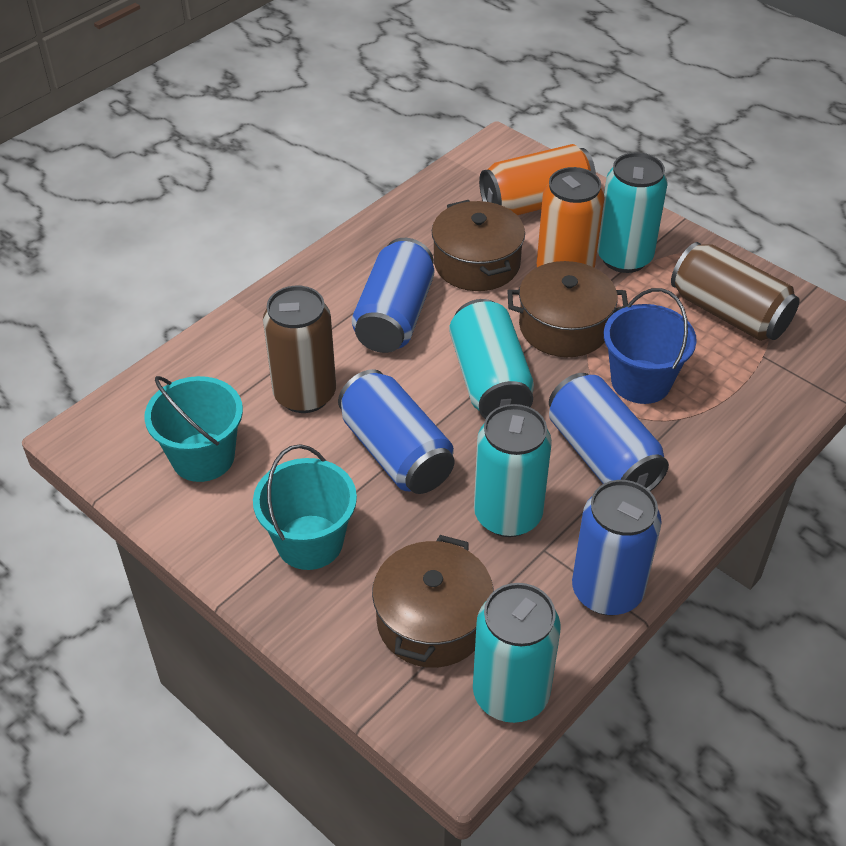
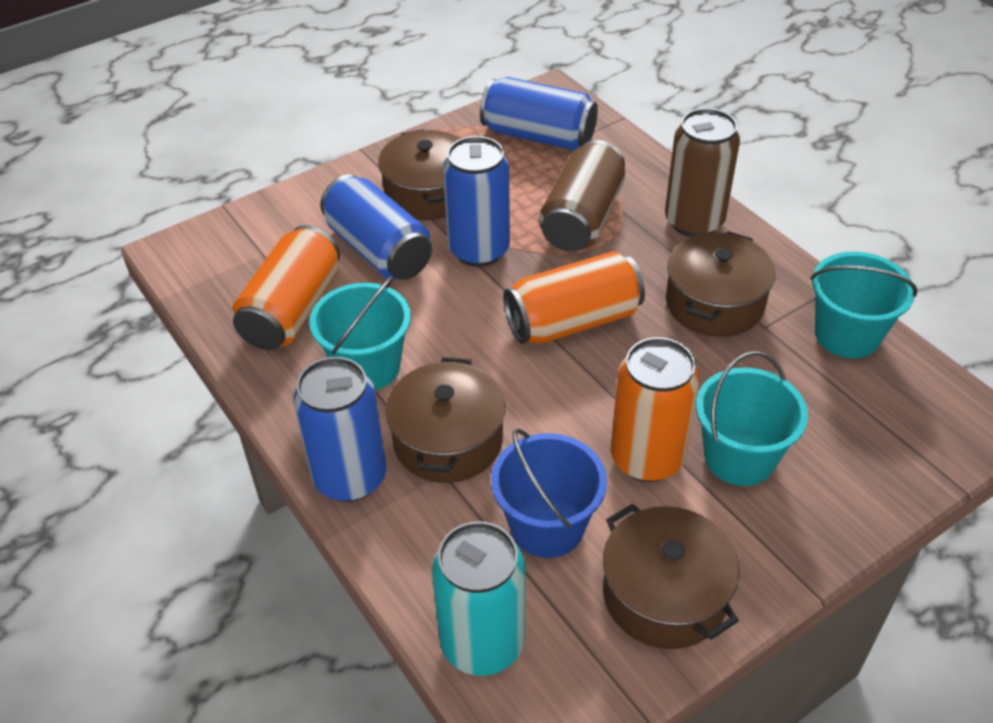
brown pot: [372,535,494,668] [432,200,525,291] [507,261,628,357] = 3 -> [378,129,461,220] [385,357,505,483] [603,504,740,649] [666,231,776,337] = 4
orange can: [479,144,596,215] [537,167,605,268] = 2 -> [232,225,340,350] [503,251,645,344] [611,337,700,482] = 3
turquoise bucket: [144,376,243,482] [253,444,357,570] = 2 -> [309,276,411,390] [696,351,808,486] [810,252,918,359] = 3
turquoise can: [449,299,534,419] [473,583,561,723] [474,404,552,537] [597,152,668,273] = 4 -> [432,521,525,676] = 1

